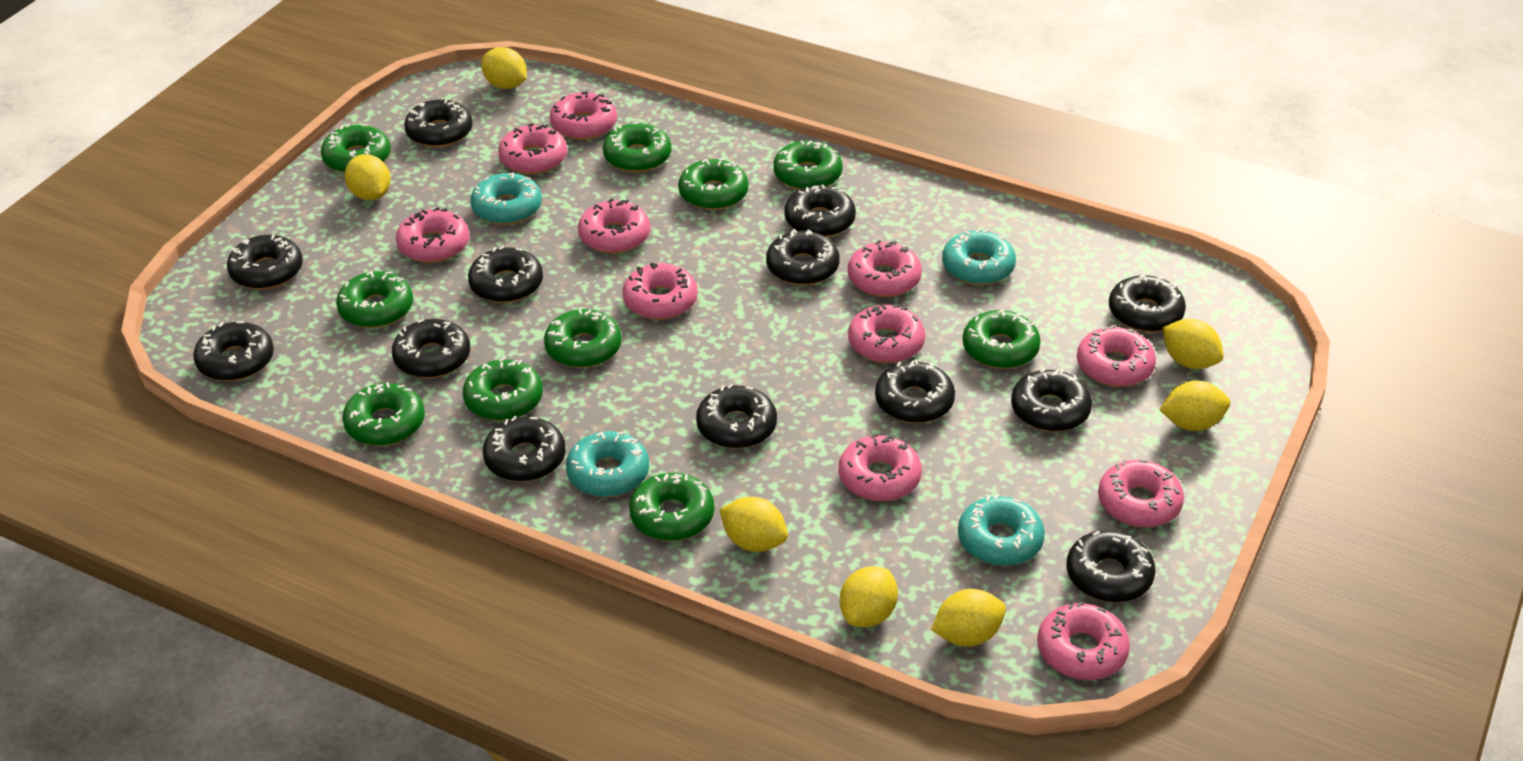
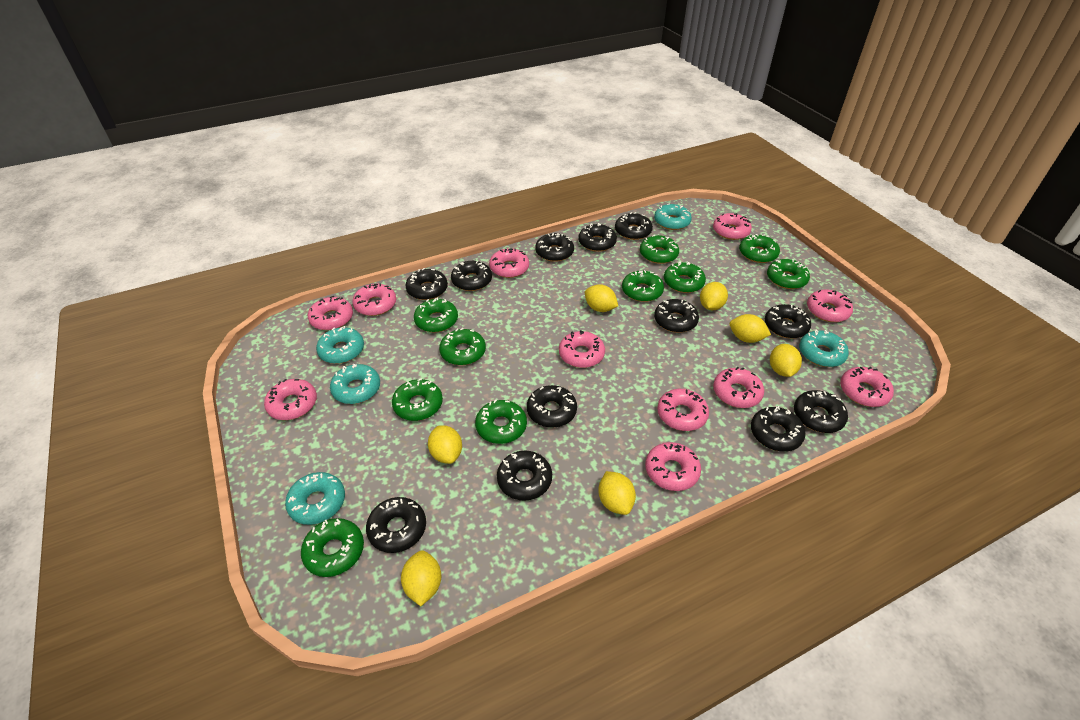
black donut: [193,321,274,381] [227,235,303,289] [392,319,470,378] [404,99,473,147] [468,245,543,303] [483,416,566,482] [696,383,777,449] [766,229,840,285] [784,184,856,237] [875,359,955,423] [1011,368,1092,432] [1066,530,1155,603] [1109,274,1186,332] = 13 -> [366,497,426,553] [405,268,448,300] [451,261,492,291] [497,450,552,501] [527,385,577,428] [535,233,574,262] [578,223,617,252] [615,212,653,240] [654,299,699,333] [751,406,805,452] [765,304,811,339] [794,390,848,433] = 12
turquoise donut: [470,173,542,225] [566,431,649,497] [942,229,1016,285] [958,494,1045,566] = 4 -> [285,472,345,525] [316,326,364,364] [330,364,380,404] [654,203,692,230] [799,330,849,367] = 5

